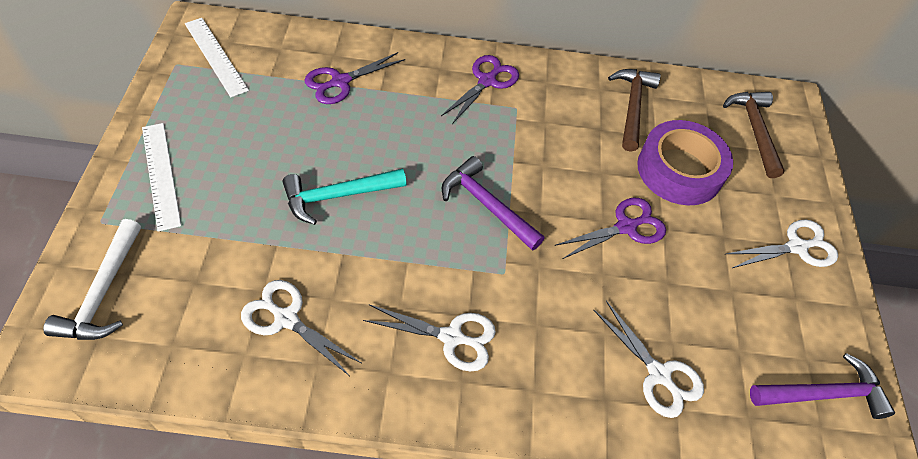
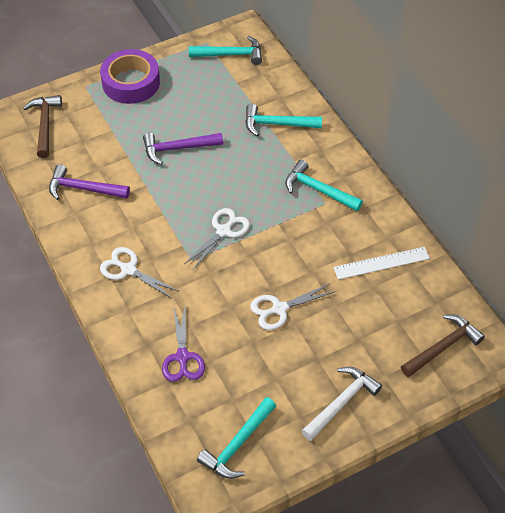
purple scissors: [304,52,405,104] [441,55,519,124] [555,198,666,259] = 3 -> [162,306,205,382] = 1
turquoise hammer: [283,168,407,225] = 1 -> [189,36,262,65] [197,397,276,479] [245,104,322,136] [285,160,363,211] = 4
white ruler: [142,123,181,232] [185,18,249,97] = 2 -> [333,247,430,280] = 1
white scissors: [241,280,361,375] [363,305,496,372] [593,301,704,418] [726,219,838,268] = 4 -> [100,247,178,299] [184,208,250,270] [250,284,334,330] = 3

